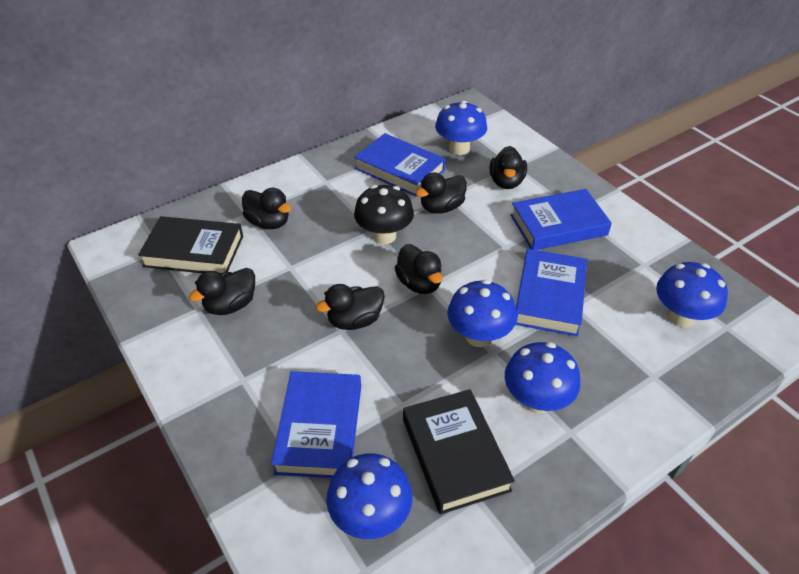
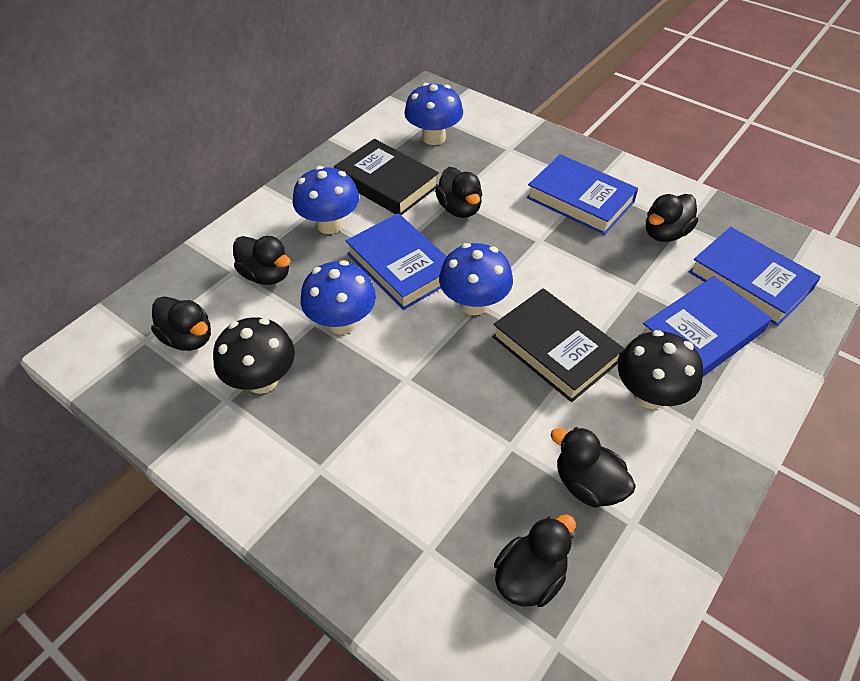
black mushroom: [354,185,414,244] = 1 -> [213,317,295,394] [618,330,703,409] = 2
blue mushroom: [326,453,412,539] [435,101,487,155] [447,280,517,347] [505,342,580,413] [656,262,728,327] = 5 -> [293,166,359,234] [301,260,376,334] [404,83,463,145] [439,243,513,315] = 4

